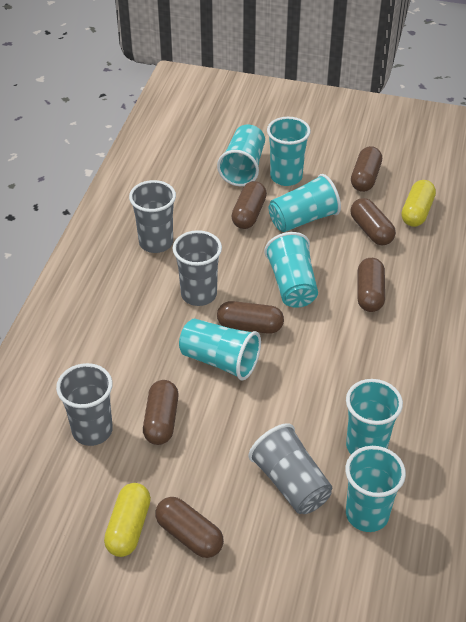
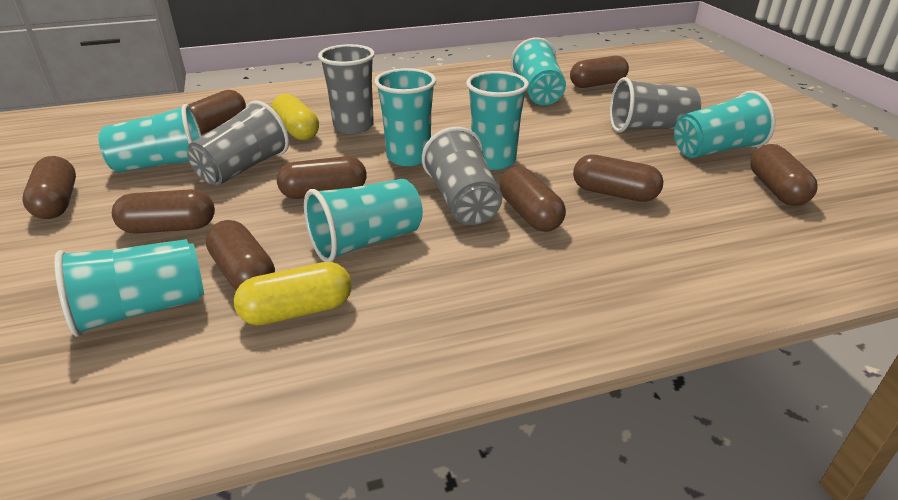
brown capsule: [143,380,179,445] [155,497,224,558] [217,301,284,334] [231,181,267,229] [350,198,396,245] [351,146,382,192] [357,258,385,312] = 7 -> [23,156,76,219] [112,189,215,234] [188,90,246,135] [206,220,275,290] [277,156,366,199] [500,167,566,232] [570,56,629,88] [573,154,663,202] [750,144,818,206] = 9

